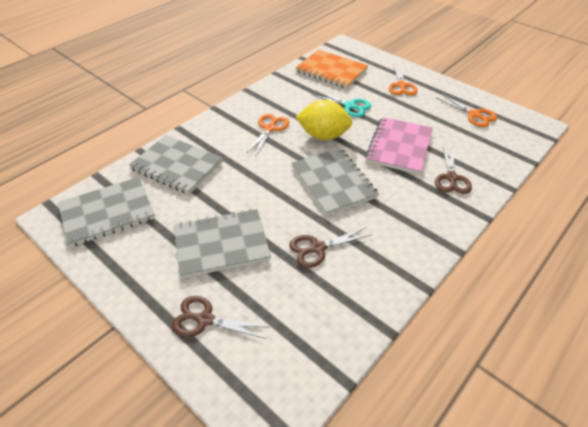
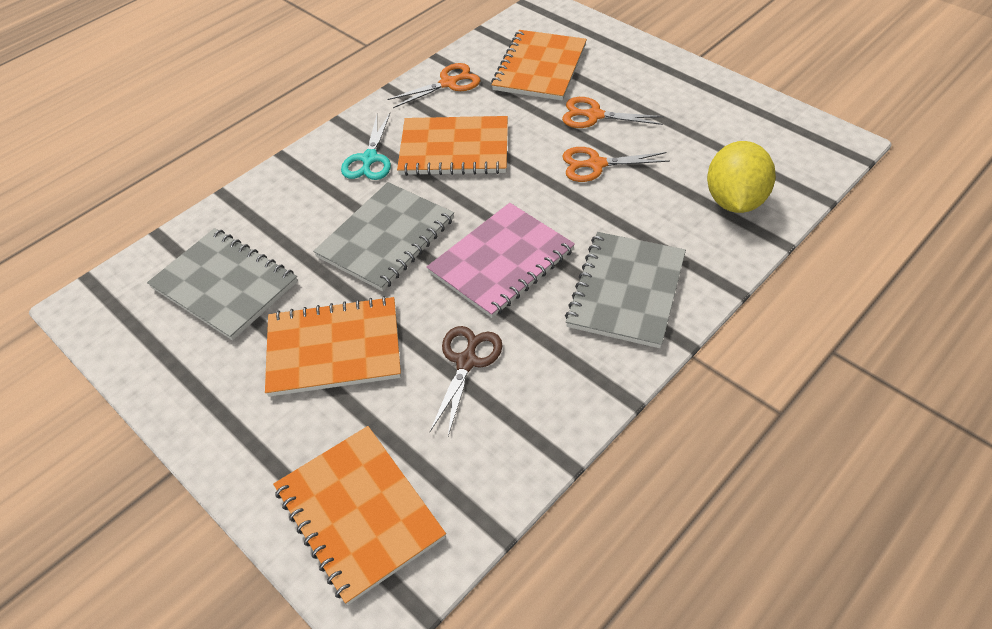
brown scissors: [172,296,270,339] [289,227,372,268] [435,146,472,194] = 3 -> [430,326,502,436] = 1
grey notebook: [58,177,155,247] [129,135,223,194] [174,209,271,278] [291,148,379,216] = 4 -> [147,228,298,340] [313,182,454,291] [565,232,686,348] = 3
orange notebook: [295,49,368,89] = 1 -> [265,296,401,397] [273,426,446,605] [397,116,508,176] [491,30,587,101] = 4

